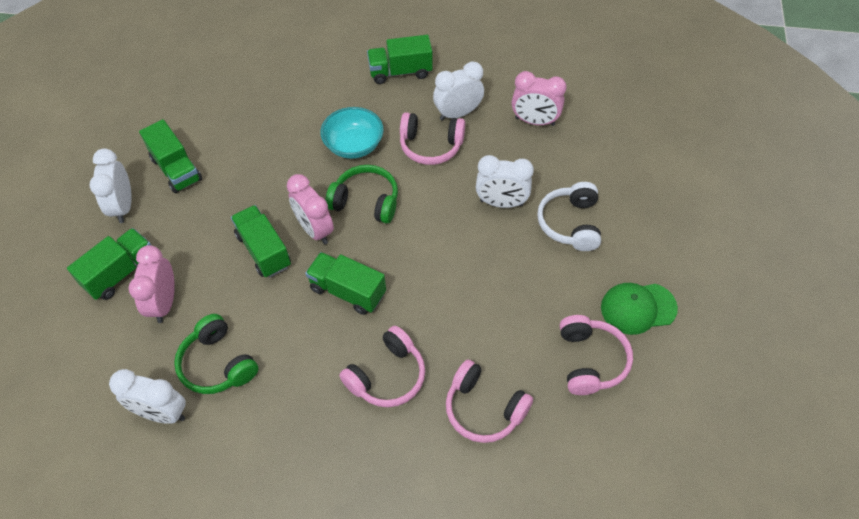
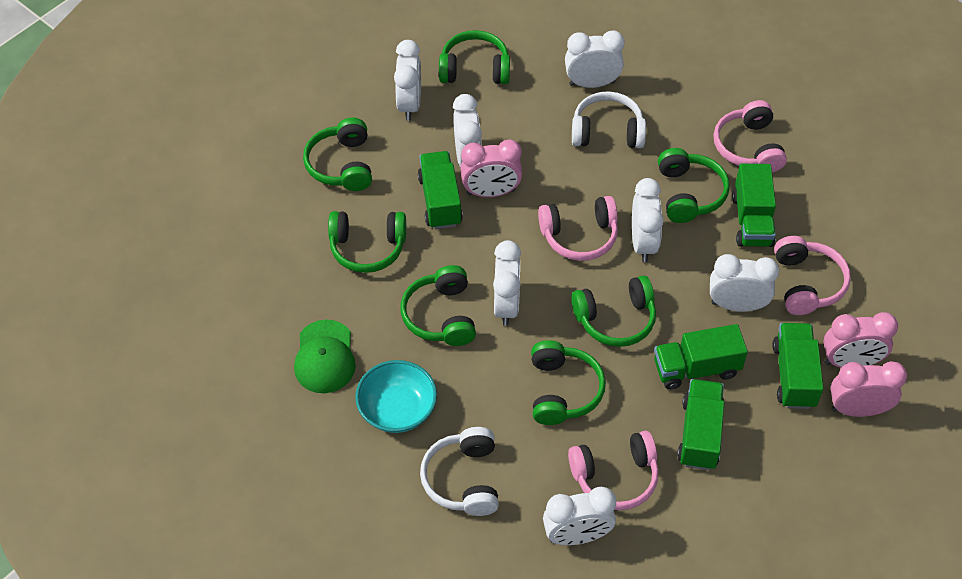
green headphones: [174,314,259,394] [325,165,398,224] = 2 -> [303,118,372,191] [328,211,406,273] [400,265,476,346] [439,30,510,84] [531,340,606,425] [571,276,656,347] [658,148,730,223] = 7
white clock: [90,149,132,223] [109,369,185,424] [433,62,484,121] [476,155,534,208] = 4 -> [394,40,421,121] [453,94,482,167] [493,240,521,326] [543,487,616,545] [565,30,625,88] [632,178,664,262] [710,254,779,312] = 7
white headphones: [537,182,601,251] = 1 -> [420,427,499,516] [572,91,646,148] = 2

